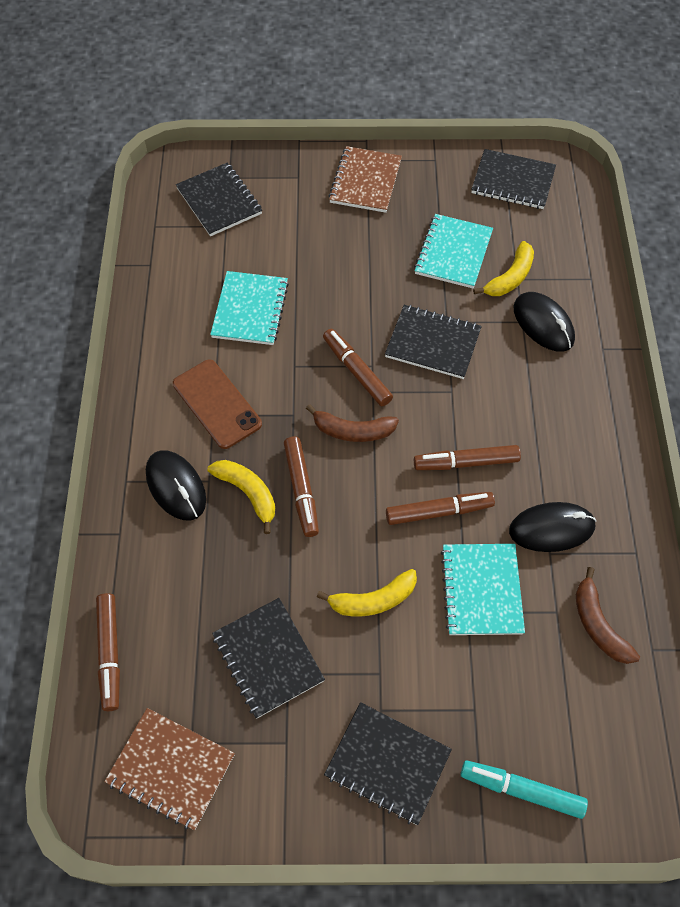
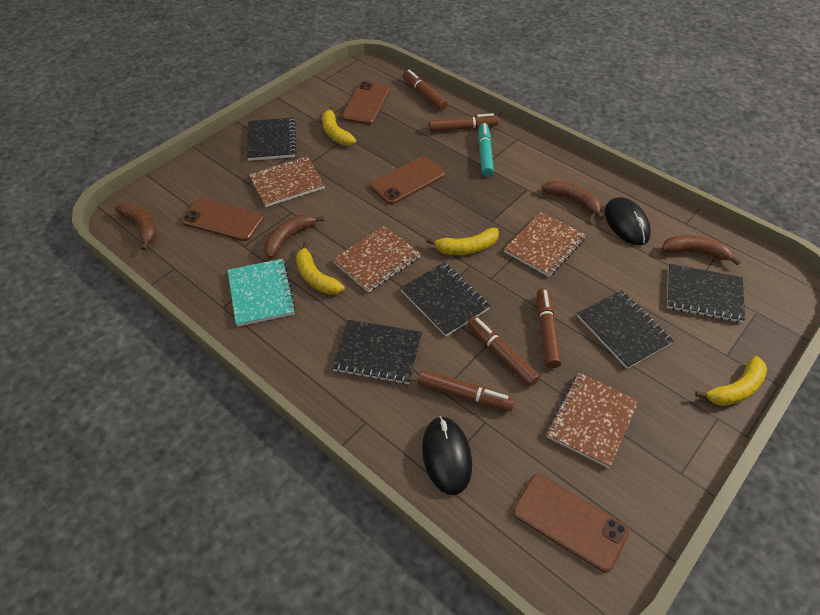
black mouse: [146,450,206,520] [509,502,596,552] [514,292,575,352] = 3 -> [422,416,472,495] [605,197,651,245] = 2
brown banana: [306,404,399,442] [576,567,640,664] = 2 -> [115,203,157,251] [264,214,324,259] [541,180,604,219] [662,235,741,266] = 4
brown notebook: [104,708,235,830] [329,146,402,213] = 2 -> [249,157,325,207] [332,226,420,293] [504,212,586,277] [546,373,639,468] = 4
brown phone: [173,359,262,449] = 1 -> [181,198,264,241] [342,81,390,125] [370,156,445,205] [513,474,629,572] = 4
turquoise notebook: [210,271,289,345] [414,214,493,288] [441,544,525,635] = 3 -> [228,259,296,327] = 1
yellow banana: [207,460,275,534] [317,569,417,616] [473,241,534,296] = 3 -> [296,242,345,295] [322,106,356,146] [426,228,499,255] [695,356,767,406] = 4

